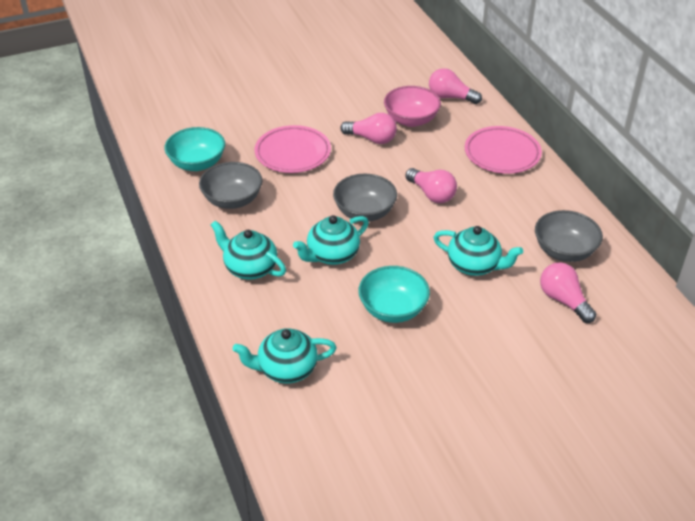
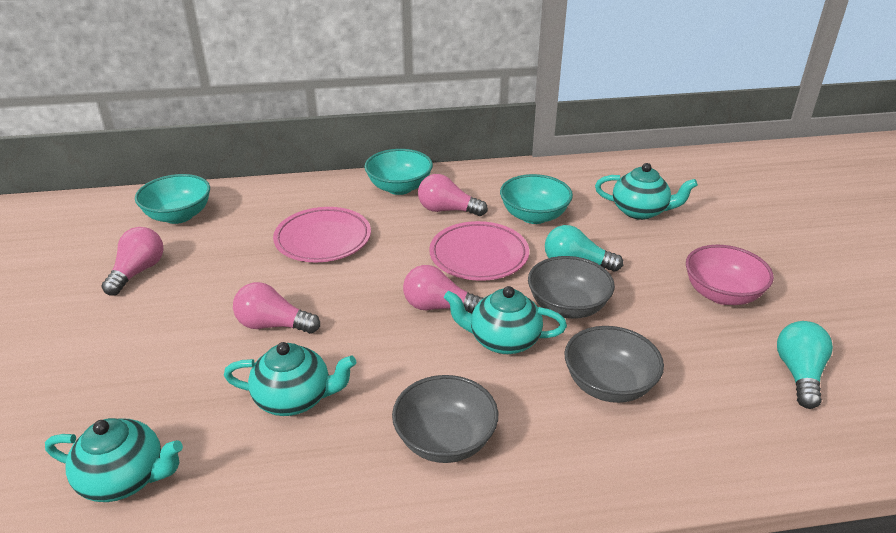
turquoise bowl: [165,127,225,171] [358,266,430,323] = 2 -> [135,174,210,224] [364,149,433,195] [500,174,573,224] = 3
turquoise light bulb: none = 0 -> [545,225,623,272] [777,321,833,409] = 2

